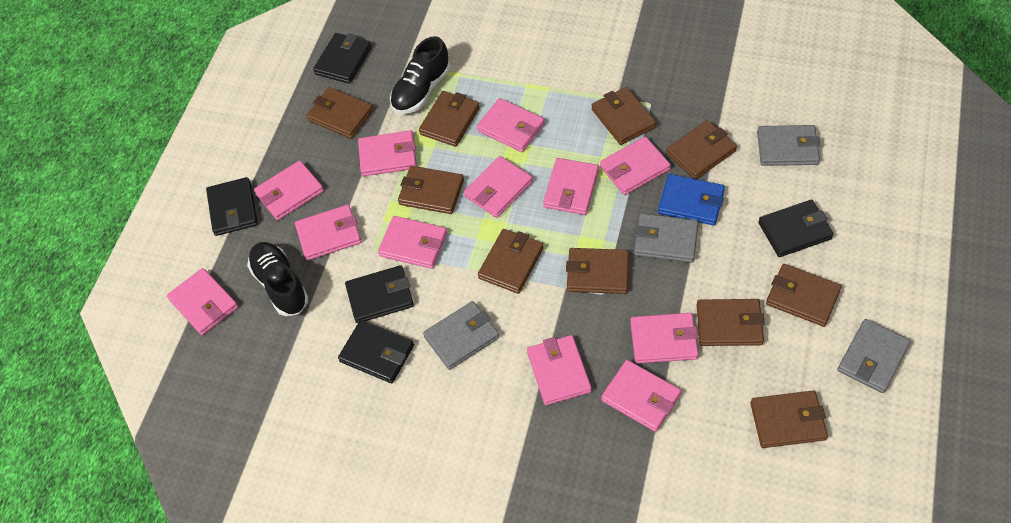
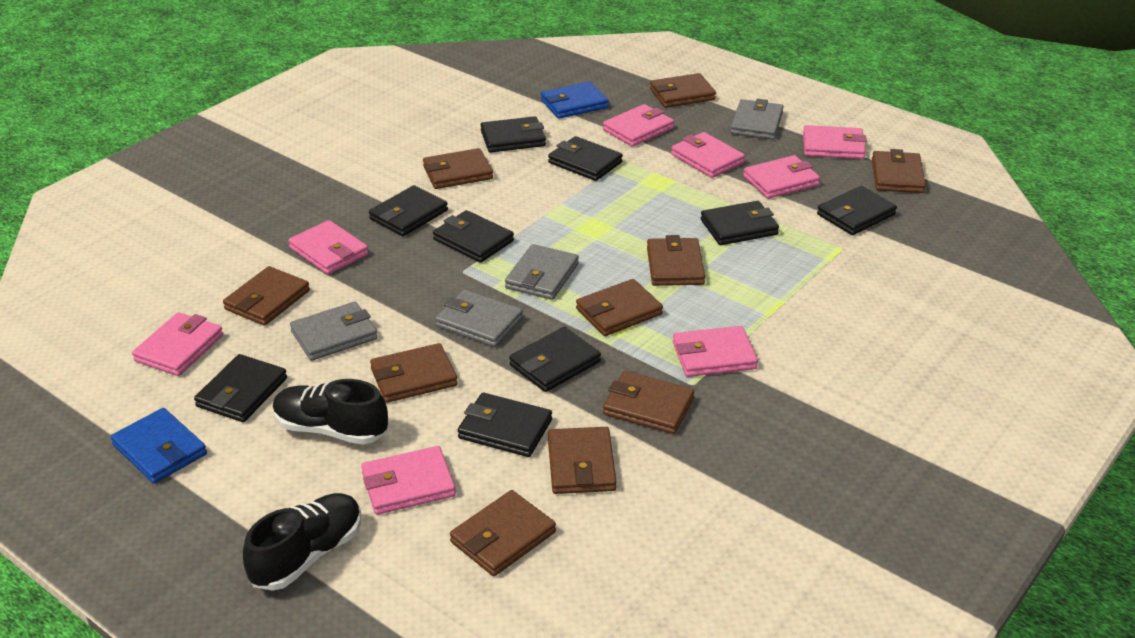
black wallet: [206,177,258,236] [313,33,372,84] [338,320,414,383] [345,265,414,323] [758,200,834,257] = 5 -> [194,354,287,422] [369,185,448,236] [433,210,514,263] [458,393,552,457] [480,116,546,153] [509,327,601,392] [548,136,623,181] [701,201,779,245] [817,186,897,235] = 9
blue wallet: [658,174,725,225] = 1 -> [111,408,207,484] [541,81,609,119] = 2
pink wallet: [167,268,238,335] [254,160,324,220] [295,205,361,260] [358,130,417,176] [378,216,447,269] [464,156,533,218] [477,98,545,152] [527,335,592,405] [543,158,599,215] [600,137,671,195] [601,360,681,432] [630,313,699,364] = 12 -> [132,312,223,376] [288,220,369,274] [361,446,456,515] [603,104,674,147] [671,132,745,178] [673,326,758,377] [743,155,820,199] [803,125,867,159] = 8

